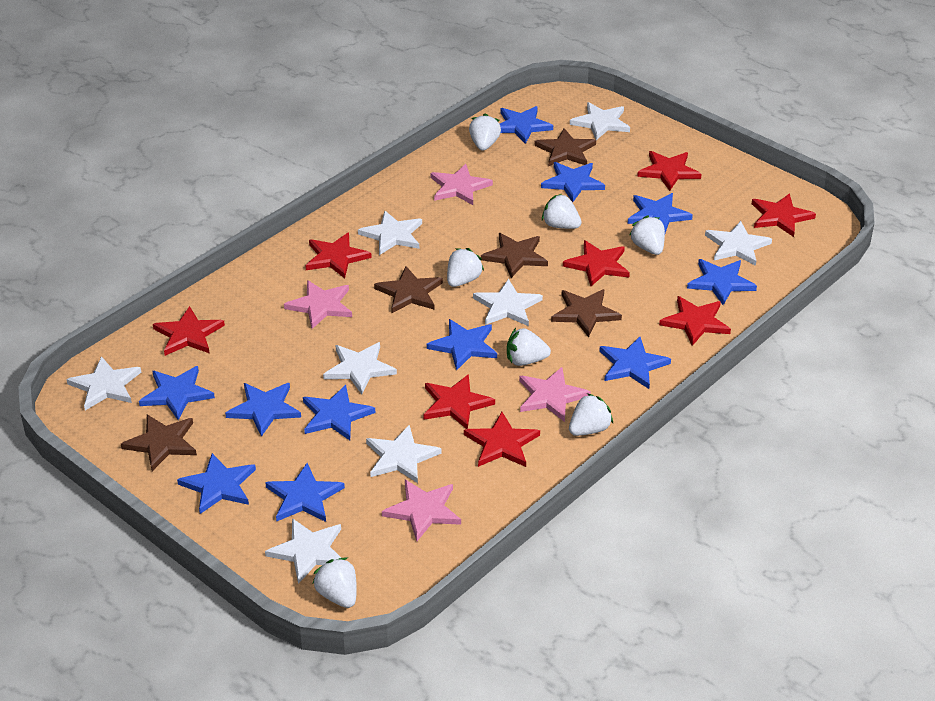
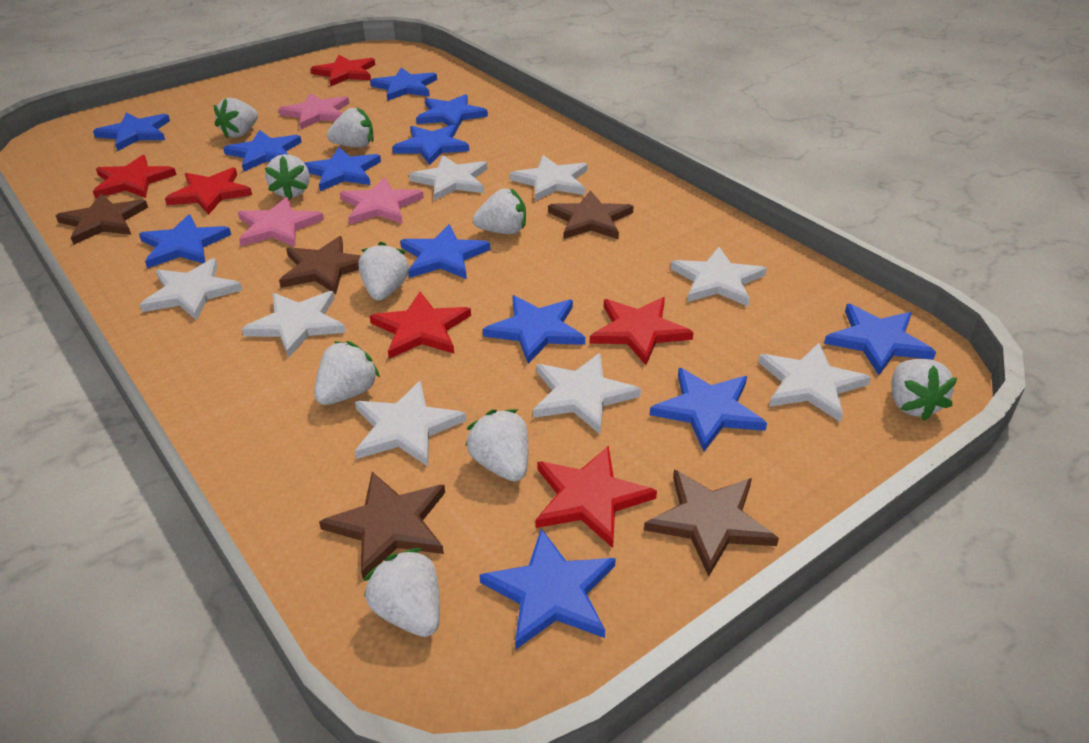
blue star: [139,366,215,420] [177,453,256,514] [225,383,301,437] [265,463,345,522] [303,385,375,440] [427,319,497,371] [500,106,553,144] [541,162,605,202] [599,337,671,389] [628,193,693,233] [687,259,757,305] = 11 -> [93,112,170,151] [139,214,231,268] [223,130,302,172] [304,147,381,191] [370,67,437,101] [392,125,469,165] [400,224,490,279] [416,94,488,131] [479,528,616,649] [483,295,585,364] [650,368,767,451] [824,304,936,375] = 12
pink star: [284,280,352,329] [382,480,461,541] [430,164,493,205] [519,367,591,422] = 4 -> [238,197,324,247] [278,93,349,129] [340,177,424,225] = 3
red star: [153,306,225,356] [305,232,372,278] [423,374,495,429] [464,412,540,467] [563,240,630,286] [637,151,702,191] [659,296,731,346] [752,193,816,237] = 8 -> [93,155,177,198] [165,167,252,215] [310,55,375,86] [370,292,471,359] [535,446,657,548] [590,297,694,365] = 6
white strawberry: [312,558,357,608] [447,248,484,287] [469,113,501,151] [507,328,551,366] [542,194,582,229] [569,393,613,436] [629,215,665,255] = 7 -> [214,98,258,139] [265,154,310,200] [314,341,380,405] [327,108,373,148] [358,242,409,300] [363,548,440,637] [465,410,529,481] [473,188,526,234] [891,359,957,421] = 9

